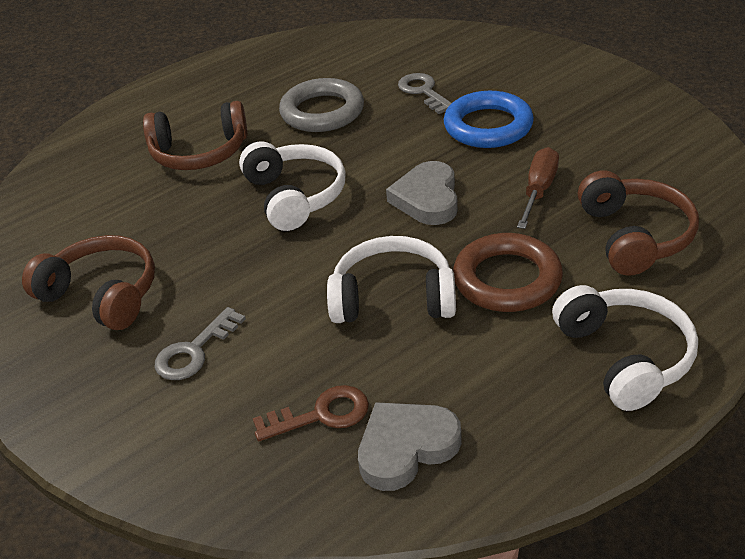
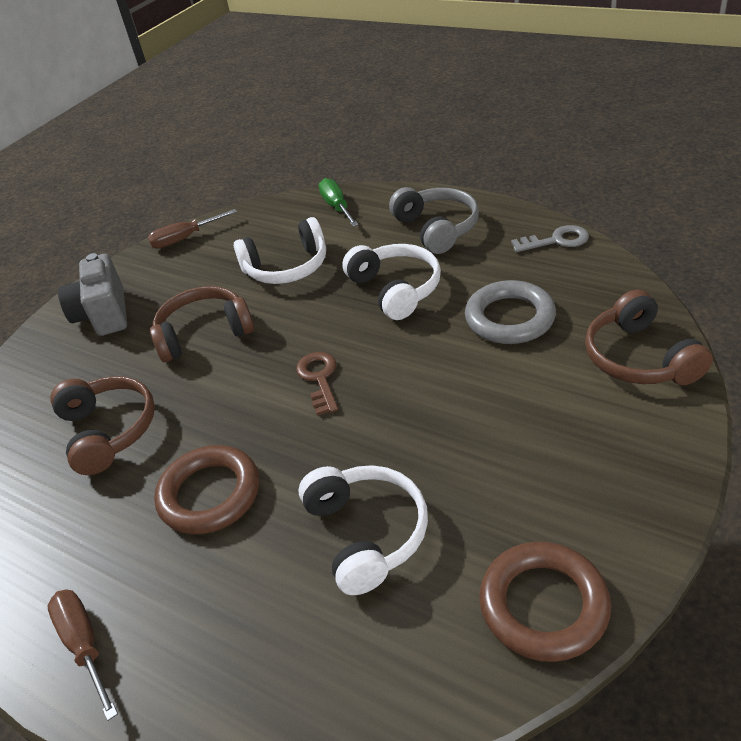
blue ring: [444,91,534,148] = 1 -> none = 0
brown ring: [453,233,563,312] = 1 -> [154,445,259,534] [480,542,611,662] = 2
brown screwdriver: [517,147,559,229] = 1 -> [48,589,118,721] [148,209,237,249] = 2
green screwdriver: none = 0 -> [318,178,359,227] = 1
grey camera: none = 0 -> [58,253,127,336] = 1
grey headphones: none = 0 -> [389,187,479,254] = 1
grey heart: [358,402,462,491] [386,161,458,225] = 2 -> none = 0
grey key: [155,307,246,380] [398,73,452,114] = 2 -> [511,225,589,252] = 1

